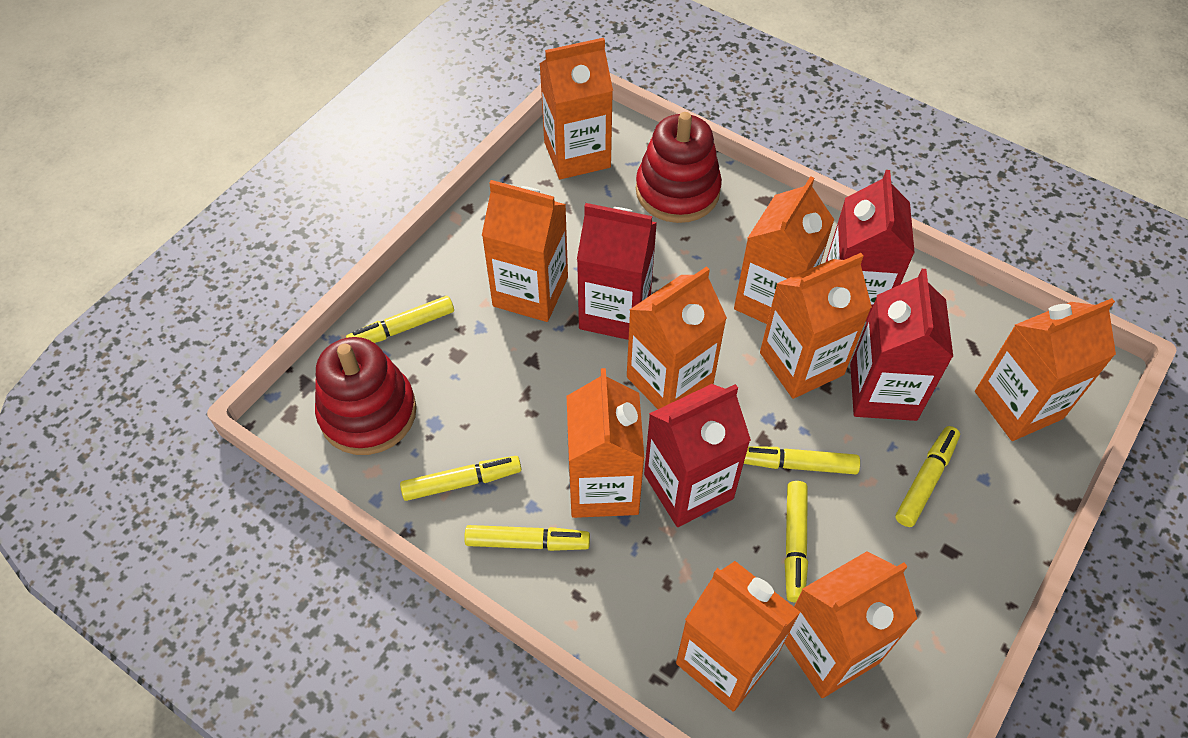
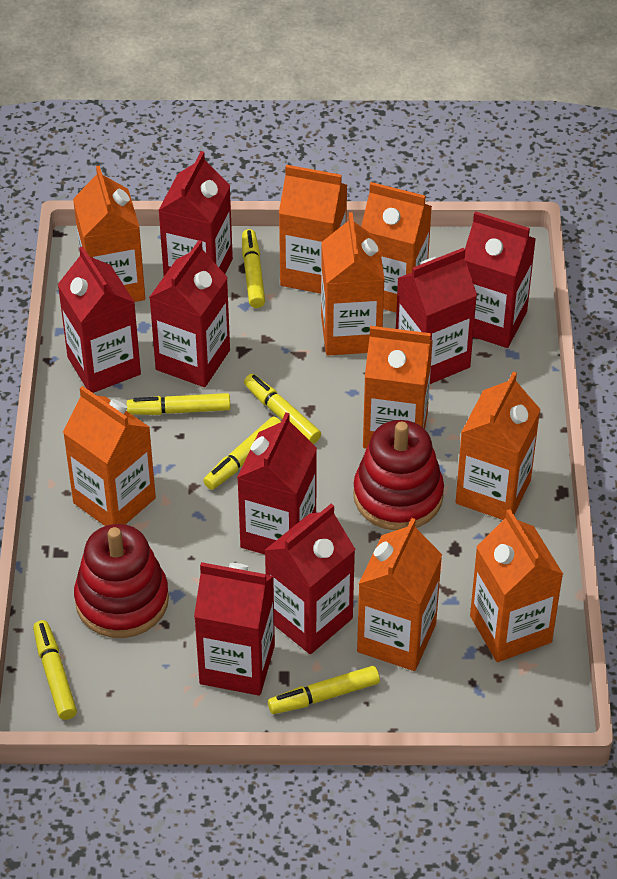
red carton: [577,203,657,340] [644,384,751,527] [826,170,915,322] [850,269,953,421] = 4 -> [57,246,141,393] [149,240,230,387] [158,151,233,276] [194,562,275,696] [237,413,317,555] [264,504,356,654] [396,248,477,384] [465,211,536,348] = 8

